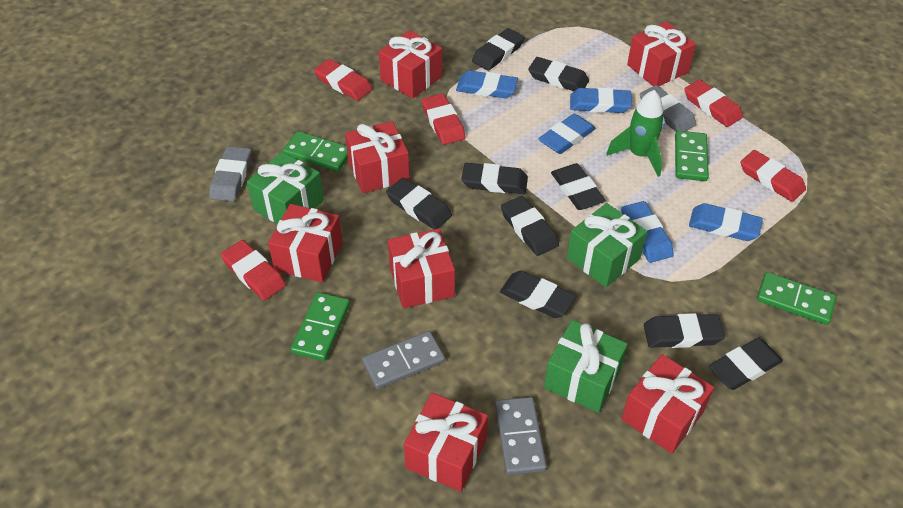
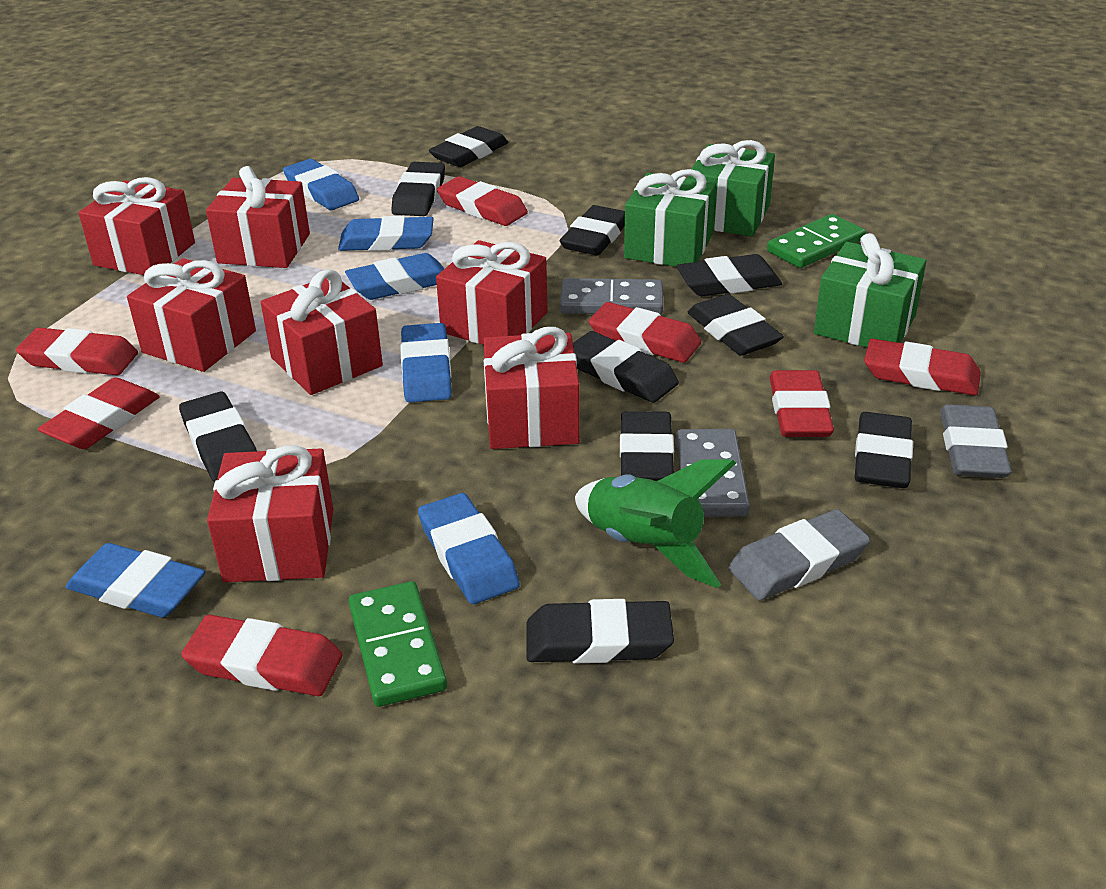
black eraser: [386,178,452,229] [461,163,528,194] [472,28,525,71] [500,271,576,318] [501,196,559,256] [528,57,589,91] [551,163,606,210] [644,313,725,348] [709,338,783,390] = 9 -> [179,391,257,482] [391,162,445,216] [429,126,508,167] [527,599,674,663] [560,205,625,256] [573,331,679,403] [620,411,674,481] [676,254,782,296] [687,294,784,356] [855,412,913,488] = 10
blue eraser: [456,70,518,98] [538,114,596,154] [570,88,632,113] [621,201,674,263] [689,203,763,241] = 5 -> [66,543,205,618] [283,159,359,210] [338,216,434,251] [345,253,444,300] [400,323,452,403] [418,493,520,604] = 6
green domino: [283,131,348,172] [291,292,350,361] [675,131,709,181] [757,272,836,325] = 4 -> [349,581,447,707] [767,214,866,268] = 2
red eraser: [221,240,286,300] [314,59,372,101] [422,94,466,145] [684,79,743,127] [740,150,806,202] = 5 -> [16,327,138,375] [38,377,160,449] [181,615,342,696] [437,176,528,226] [589,302,701,363] [769,370,834,437] [864,338,981,396] = 7

